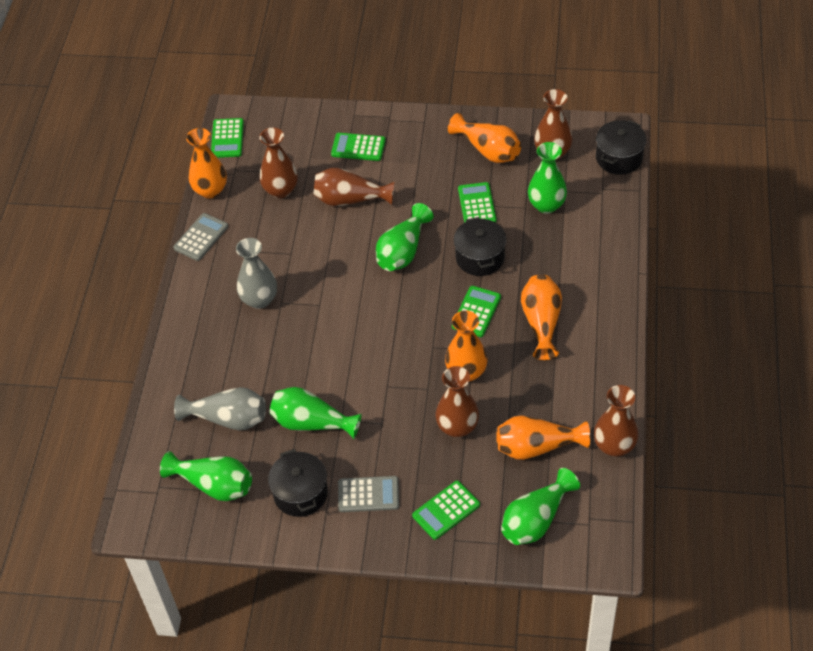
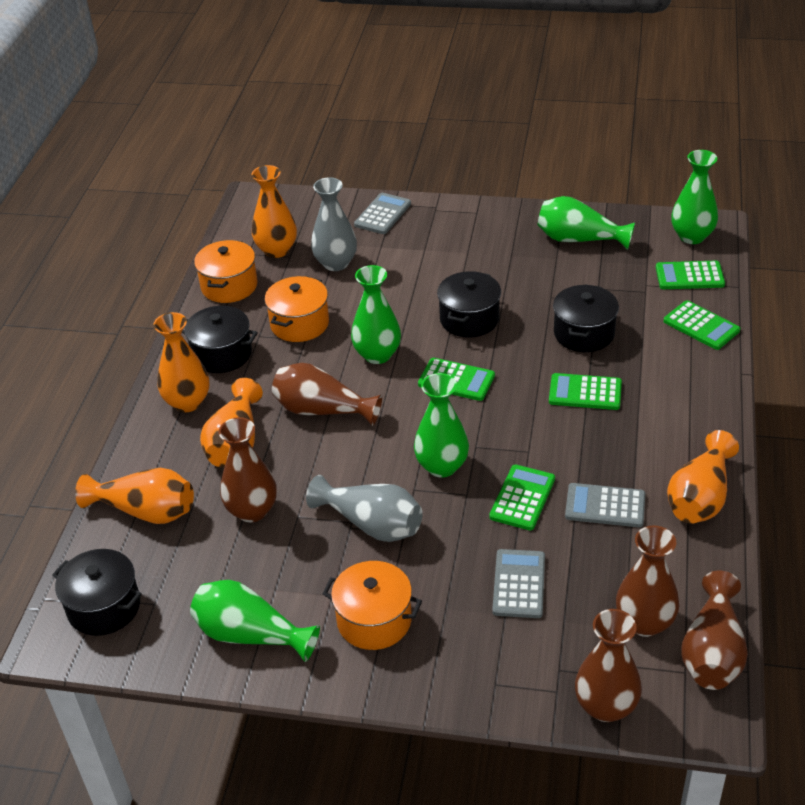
black pot: [268,449,328,517] [454,217,506,276] [596,120,646,175] = 3 -> [52,549,142,636] [182,306,258,373] [437,271,501,338] [553,285,619,352] = 4
grey calculator: [173,213,228,261] [338,476,399,512] = 2 -> [354,193,411,234] [492,549,545,618] [565,483,645,527] = 3
orange pot: none = 0 -> [194,240,258,303] [265,276,329,342] [322,561,422,650] = 3

